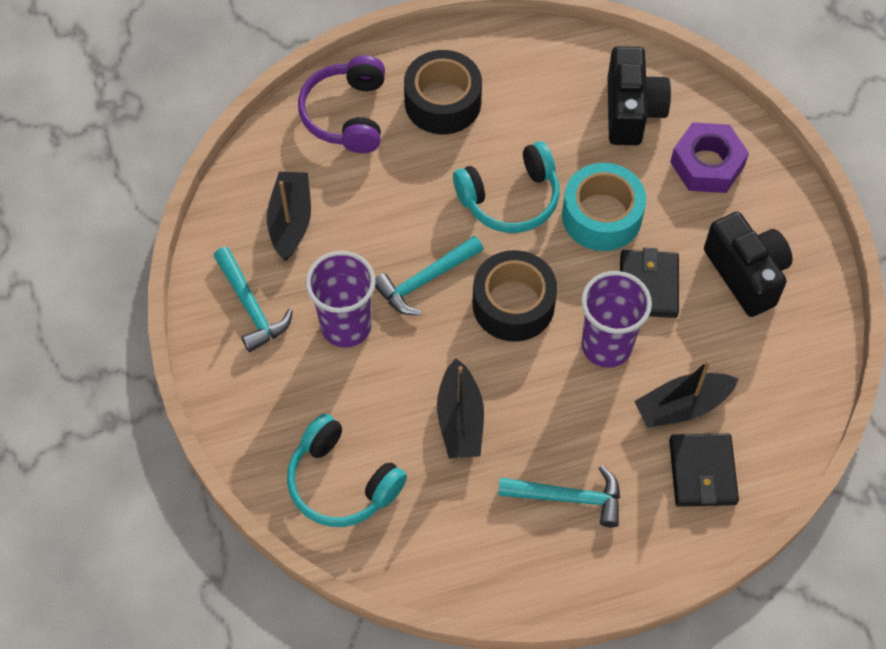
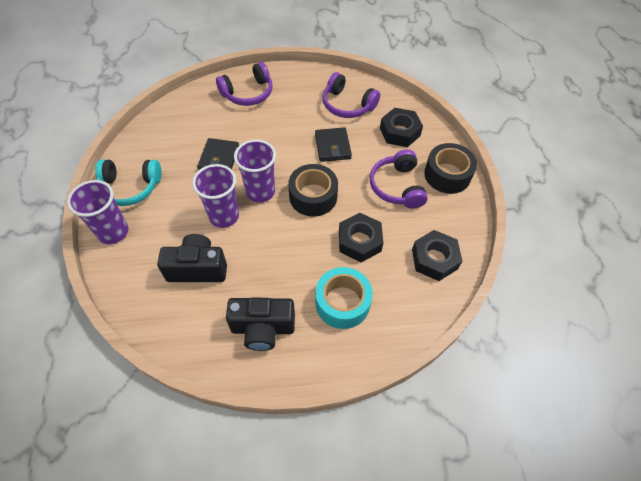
black boat: [267,172,311,261] [437,358,484,458] [634,360,738,428] = 3 -> none = 0
black nut: none = 0 -> [339,213,383,262] [380,108,423,147] [412,230,462,281] = 3
purple cup: [305,251,376,348] [581,271,652,368] = 2 -> [67,180,128,244] [192,164,239,228] [234,139,276,203] = 3
purple headphones: [298,55,385,153] = 1 -> [216,62,273,106] [322,72,380,118] [370,149,428,209] = 3
purple nut: [670,122,749,193] = 1 -> none = 0
turquoise hammer: [214,247,293,352] [375,236,484,315] [498,465,620,527] = 3 -> none = 0
turquoise headphones: [287,413,407,527] [453,141,560,233] = 2 -> [95,159,162,206] = 1

